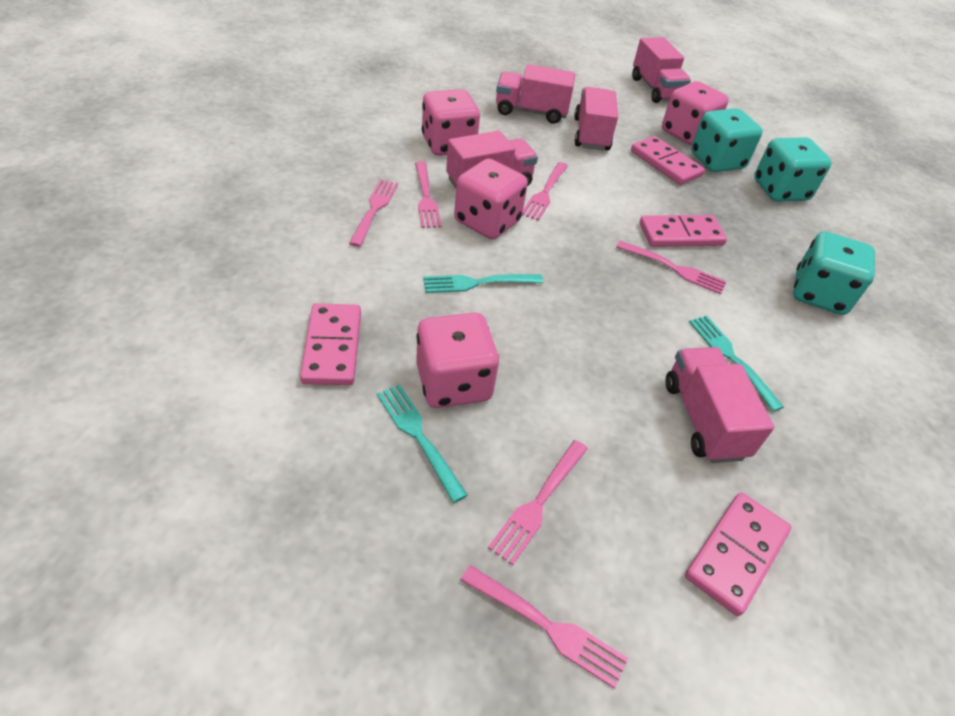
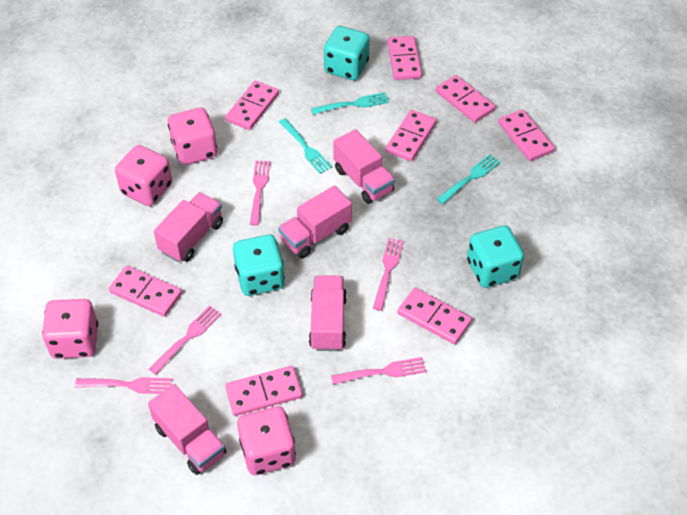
pink domino: [300,303,361,385] [631,136,705,185] [640,215,727,247] [685,492,791,616] = 4 -> [109,265,182,317] [225,81,279,130] [225,366,302,416] [385,110,437,161] [387,36,422,80] [398,288,472,344] [436,75,495,123] [498,109,555,161] = 8
pink fork: [349,180,398,247] [415,162,442,228] [461,565,628,689] [488,440,588,565] [522,162,568,221] [616,240,727,294] = 6 -> [75,377,172,394] [149,305,222,375] [250,160,270,226] [331,357,426,384] [373,238,404,311] = 5

